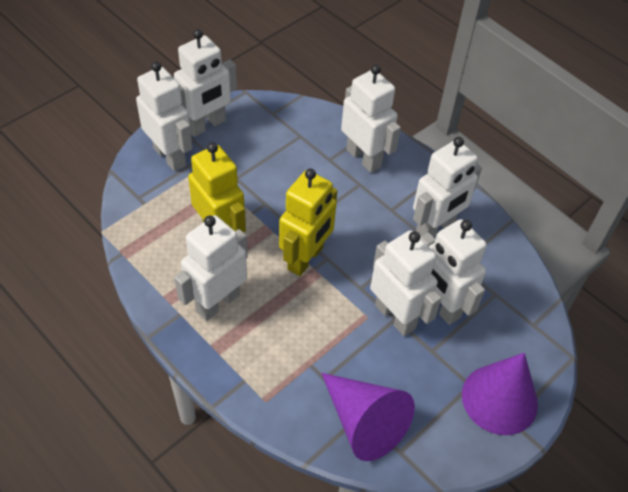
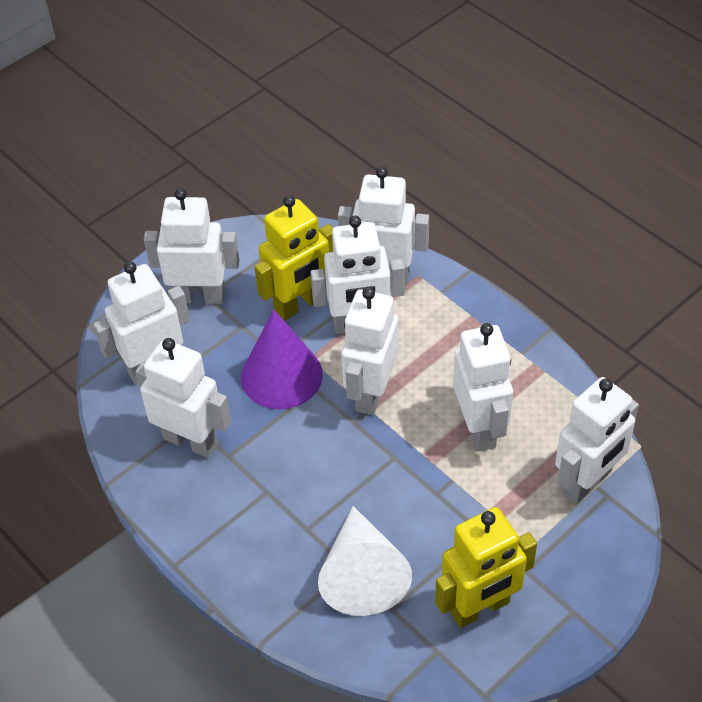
purple cone: [321,373,415,461] [462,353,538,435] = 2 -> [241,310,323,409] = 1
white cone: none = 0 -> [318,506,412,616] = 1
white robot: [136,62,192,172] [174,29,237,137] [174,215,248,321] [341,65,401,173] [370,230,442,336] [413,137,482,237] [420,219,487,325] = 7 -> [93,261,190,384] [135,338,231,458] [144,188,240,304] [310,216,405,334] [338,167,429,285] [341,287,399,415] [453,323,513,451] [555,377,639,504] = 8

